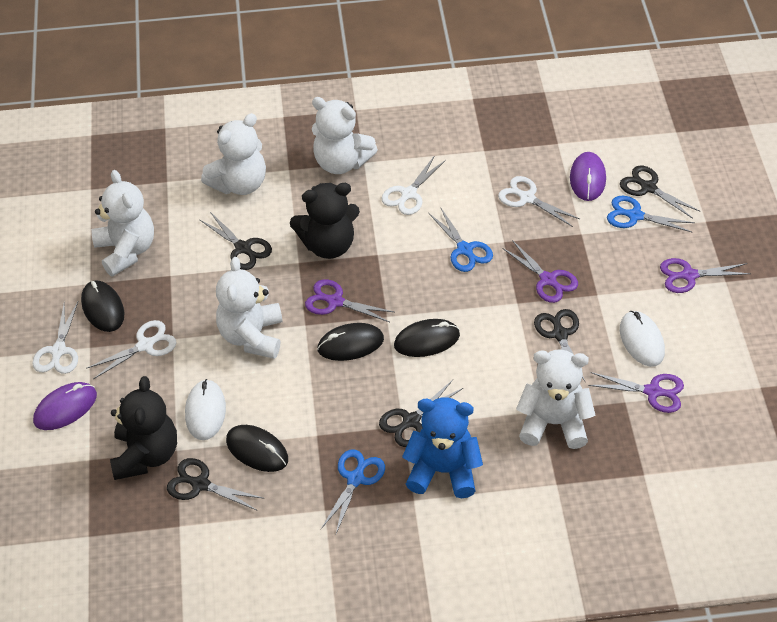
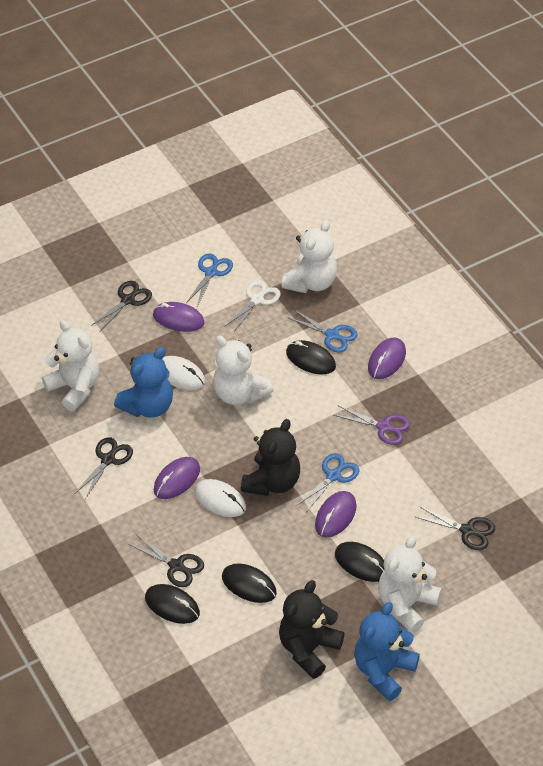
black scissors: [167,458,265,511] [200,212,272,270] [379,380,463,447] [534,309,585,381] [620,166,701,219] = 5 -> [75,437,133,499] [91,281,152,331] [128,535,204,587] [416,506,495,550] = 4
blue teddy bear: [402,397,483,498] = 1 -> [114,347,173,418] [354,602,420,701] = 2
purple mouse: [33,382,97,430] [570,152,606,201] = 2 -> [153,302,205,332] [154,457,200,499] [315,491,357,538] [368,337,406,379] = 4
purple scissors: [305,279,394,322] [502,240,578,303] [588,372,684,413] [660,258,751,293] = 4 -> [334,406,410,445] = 1
white scissors: [32,302,78,374] [86,320,177,379] [381,155,446,215] [498,176,580,227] = 4 -> [224,280,281,333] = 1
white teddy bear: [91,170,154,277] [201,113,266,195] [216,257,283,359] [312,97,378,174] [516,349,596,449] = 5 -> [42,320,99,411] [213,335,273,405] [281,220,337,293] [378,536,442,633] = 4

